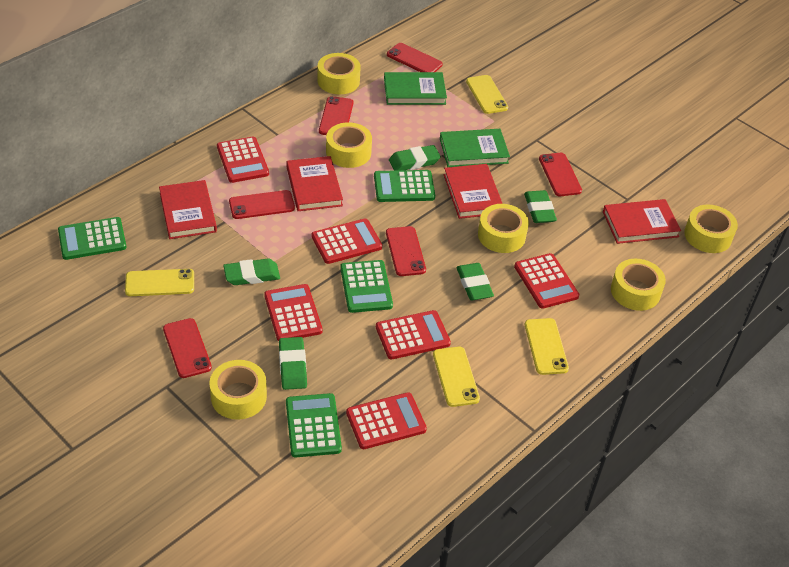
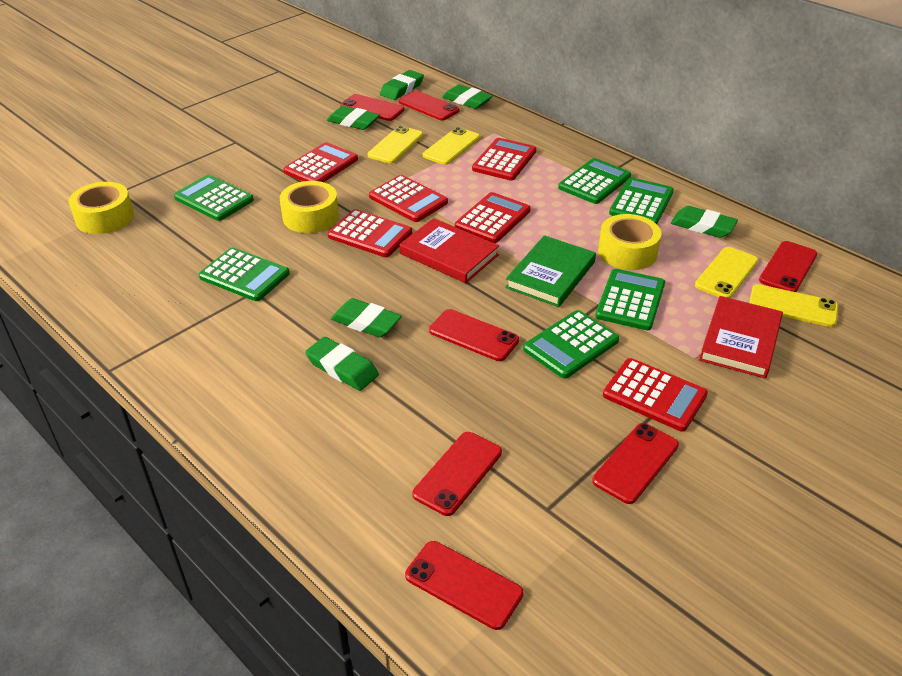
green book: [384,72,447,105] [440,129,510,167] = 2 -> [505,235,596,307] = 1
green calculator: [58,217,126,260] [286,393,342,458] [340,260,393,313] [374,170,435,202] = 4 -> [174,175,254,221] [199,247,290,301] [523,310,619,379] [558,158,631,204] [595,269,665,330] [609,177,674,224] = 6
green eraser: [223,259,280,285] [279,337,307,390] [389,145,441,171] [456,263,494,300] [524,190,557,223] = 5 -> [305,337,379,391] [327,106,380,130] [331,298,402,337] [380,70,424,100] [442,84,493,109] [671,206,738,238] = 6
red book: [159,180,217,239] [287,156,343,211] [444,164,503,219] [603,199,681,244] = 4 -> [399,218,499,283] [699,296,783,378] = 2
red phone: [163,318,212,378] [229,190,295,219] [319,96,353,135] [386,226,426,276] [387,43,443,72] [539,153,582,196] = 6 -> [340,94,404,121] [399,90,459,120] [405,541,523,630] [412,432,502,516] [429,309,519,361] [592,423,679,504] [759,241,818,292] = 7
yellow tape: [209,360,267,420] [317,53,361,94] [326,122,372,168] [478,204,529,253] [611,259,666,311] [684,205,738,253] = 6 -> [69,182,134,234] [280,181,339,233] [598,214,661,270] = 3

